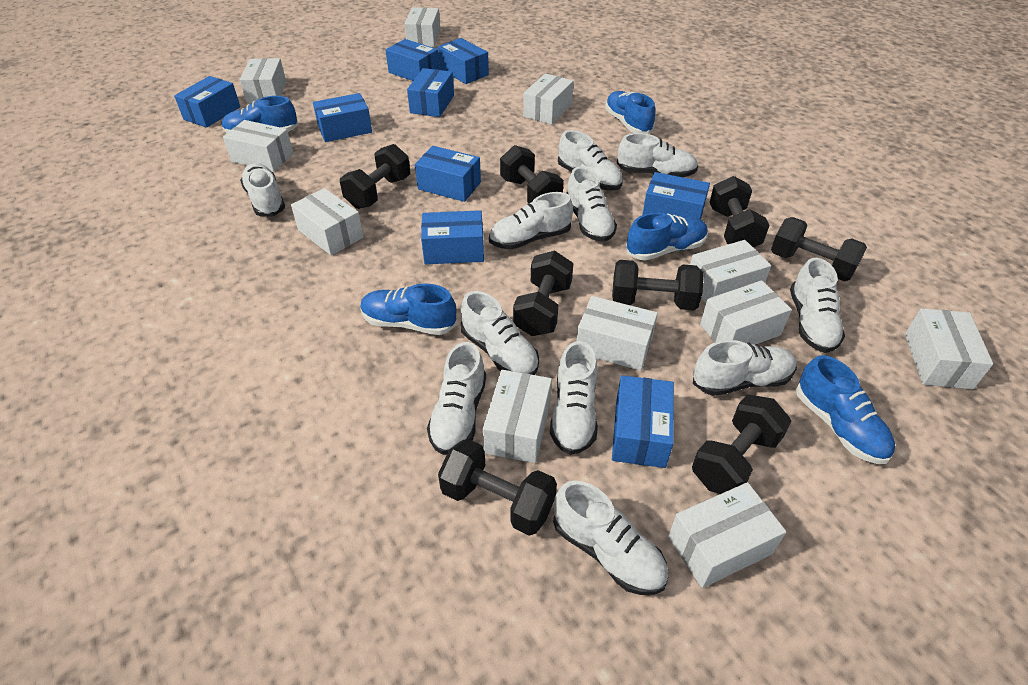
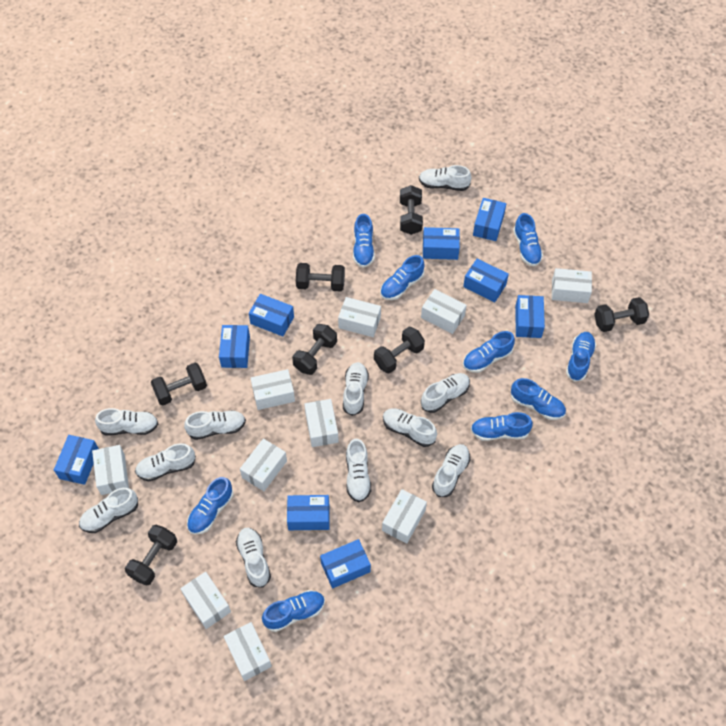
black dumbbell: [340,144,410,209] [438,439,557,536] [500,145,564,203] [513,251,573,336] [612,260,704,310] [692,395,791,494] [710,176,770,248] [771,217,867,281] = 8 -> [125,525,177,586] [151,363,207,405] [292,324,337,375] [296,263,345,292] [374,327,425,374] [400,185,423,235] [594,297,649,332] = 7
blue shoe: [222,96,298,133] [360,283,457,335] [605,91,655,134] [626,213,708,261] [796,355,895,464] = 5 -> [187,477,234,534] [262,590,325,632] [353,214,375,268] [380,255,425,300] [463,331,515,373] [471,412,533,441] [511,378,566,420] [513,213,543,266] [566,332,596,382] = 9
white box: [223,120,294,172] [240,58,286,104] [291,188,364,255] [404,7,440,47] [483,370,552,463] [523,73,574,125] [577,296,658,371] [668,482,786,588] [690,240,771,303] [700,280,792,345] [905,308,993,389] = 11 -> [92,445,129,495] [180,572,231,629] [224,622,272,681] [240,438,287,491] [251,369,295,410] [304,399,339,447] [338,297,381,337] [382,489,427,544] [421,289,467,334] [552,268,592,303] = 10

